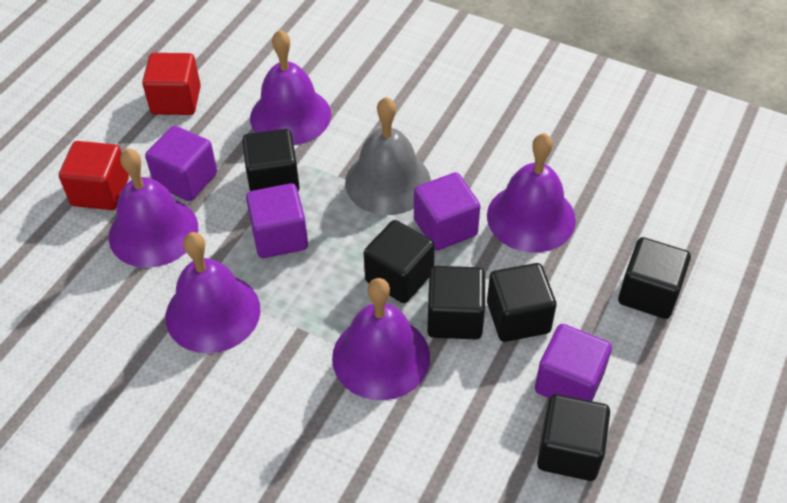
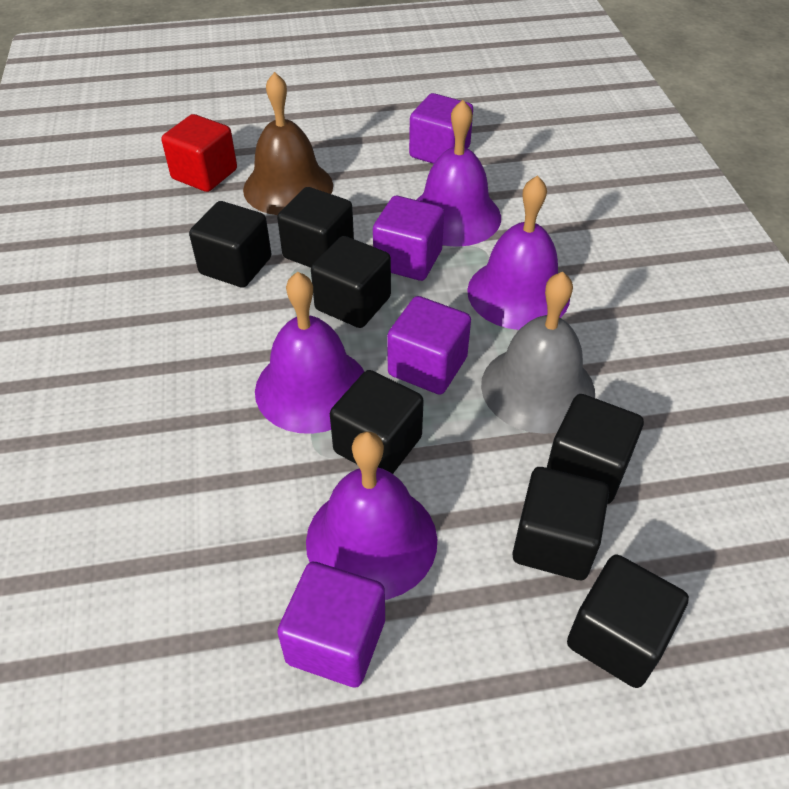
black cube: [242,129,300,192] [364,220,435,303] [427,266,485,339] [487,263,556,342] [537,394,610,481] [618,237,691,319] = 6 -> [189,201,271,288] [277,187,354,268] [311,236,391,328] [330,370,424,474] [512,467,609,580] [547,394,644,504] [567,555,689,688] = 7
brown bell: none = 0 -> [243,72,333,215] = 1
purple bell: [109,148,198,268] [166,232,261,353] [250,29,331,145] [332,278,430,400] [487,133,576,253] = 5 -> [255,272,364,434] [306,431,437,600] [417,100,501,247] [467,175,570,330] = 4
red cube: [59,141,129,210] [142,53,201,115] = 2 -> [161,114,237,192] = 1

